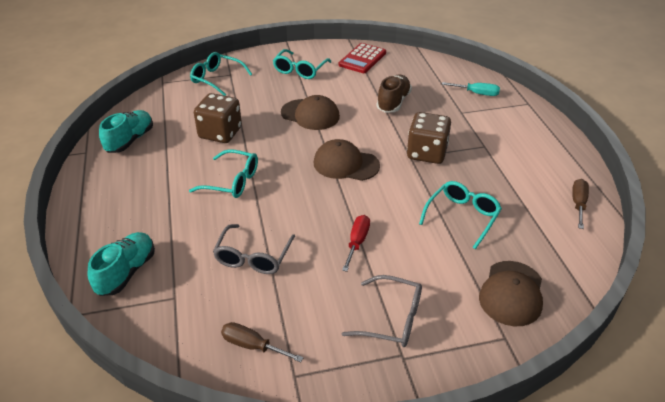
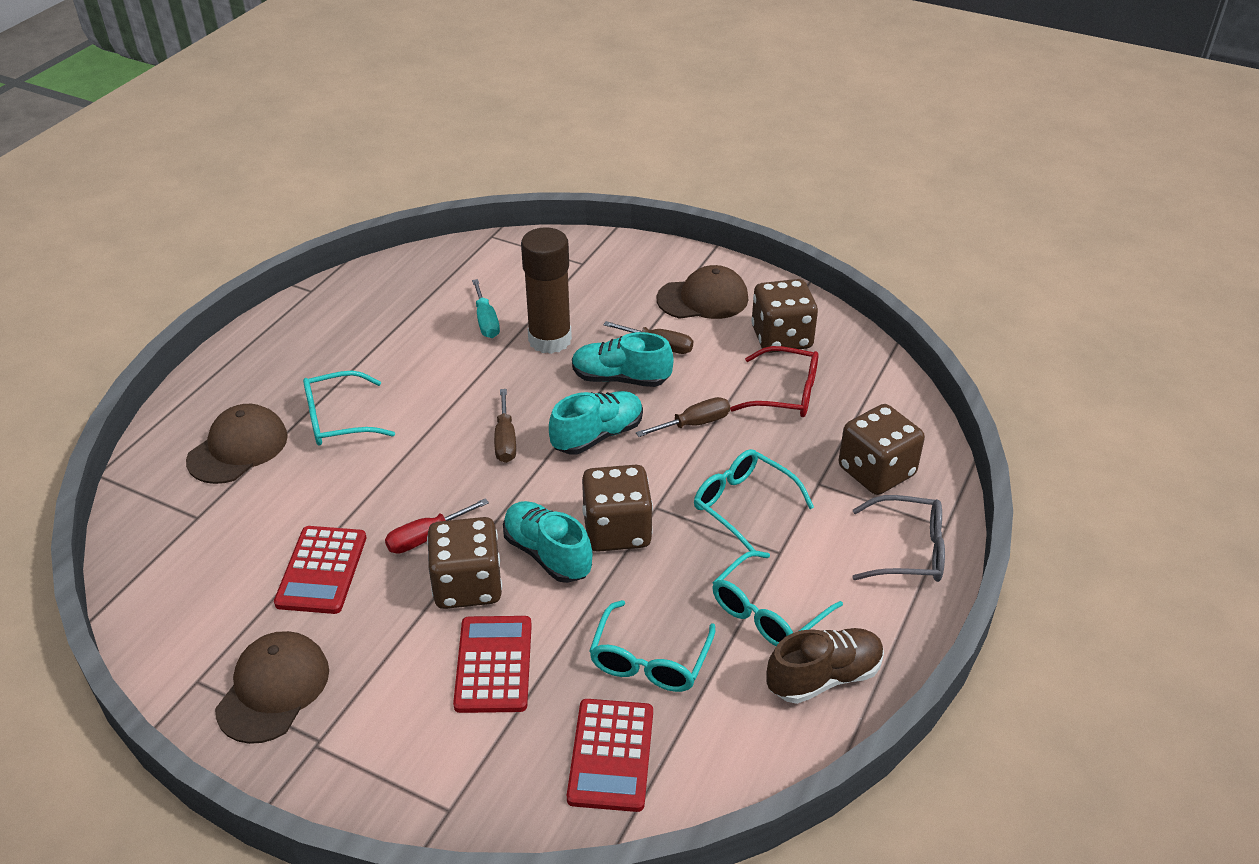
brown dice: [194,93,242,143] [407,112,451,164] = 2 -> [427,517,502,609] [582,465,653,552] [751,279,818,353] [839,404,925,495] = 4
brown glue stick: none = 0 -> [521,227,572,354] = 1
brown screwdriver: [221,322,304,362] [572,179,589,229] = 2 -> [494,389,516,463] [603,321,693,354] [636,397,730,437] = 3
grey glasses: [213,224,295,274] [342,275,422,347] = 2 -> [852,495,945,582] = 1
red calculator: [339,43,386,73] = 1 -> [274,526,366,614] [453,616,532,713] [567,699,653,812] = 3
red glasses: none = 0 -> [730,346,819,417] = 1
turquoise shoe: [88,232,155,296] [99,110,153,153] = 2 -> [503,501,592,583] [549,391,643,454] [572,332,673,387] = 3

